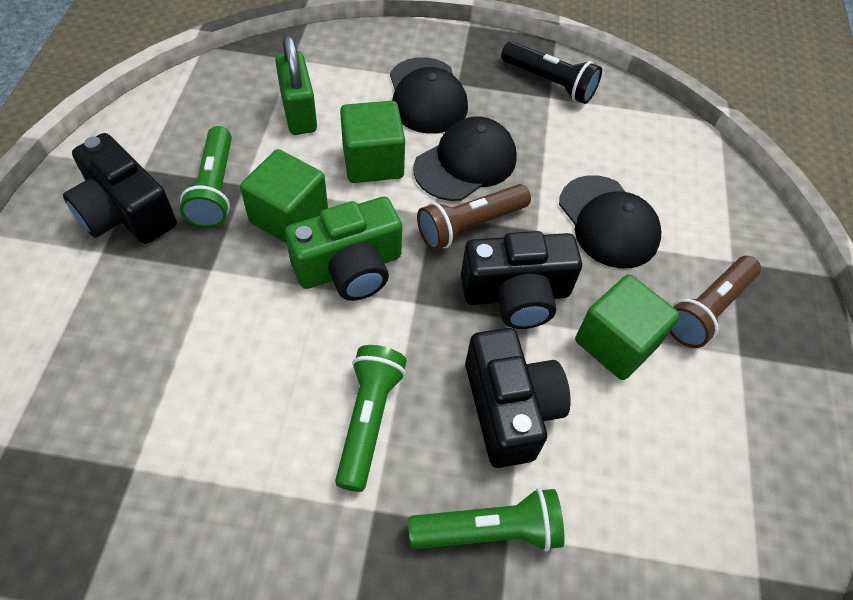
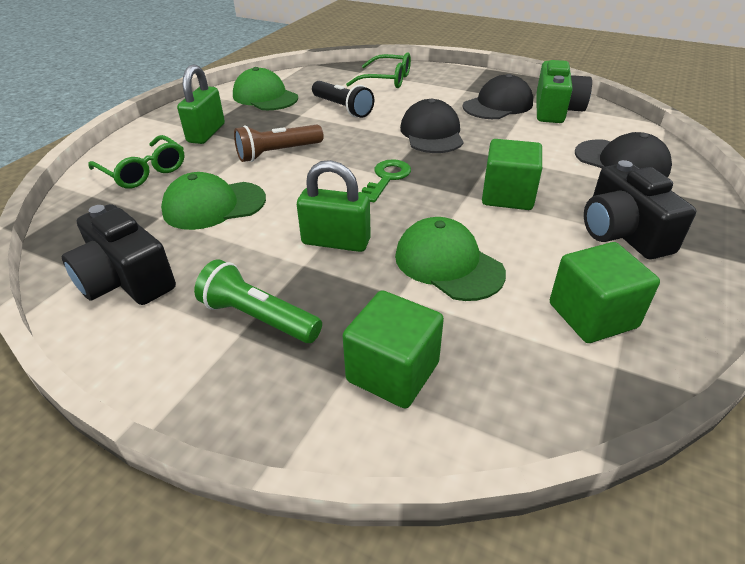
black camera: [63,133,177,244] [461,231,582,329] [465,328,570,468] = 3 -> [62,204,176,305] [584,160,696,259] = 2
brown flashlight: [417,184,531,250] [669,256,761,348] = 2 -> [234,125,324,162] = 1
green cap: none = 0 -> [161,172,266,230] [233,67,298,110] [395,217,506,301] = 3
green flashlight: [180,126,232,228] [335,345,407,492] [408,488,564,552] = 3 -> [194,259,322,343] = 1
green glasses: none = 0 -> [88,135,185,188] [346,52,411,88] = 2
green key: none = 0 -> [358,159,411,202] = 1
green padlock: [275,35,317,135] = 1 -> [177,65,225,144] [297,160,371,252] = 2

